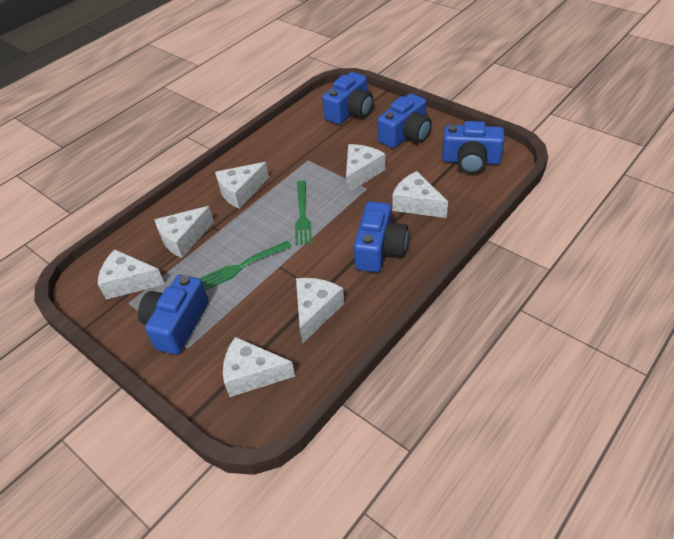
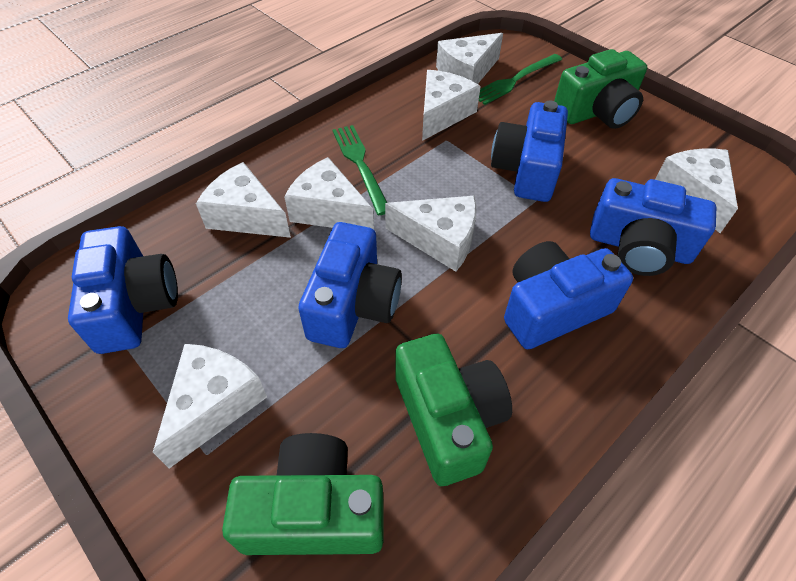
green camera: none = 0 -> [222,433,384,555] [395,334,512,486] [554,49,647,129] = 3

